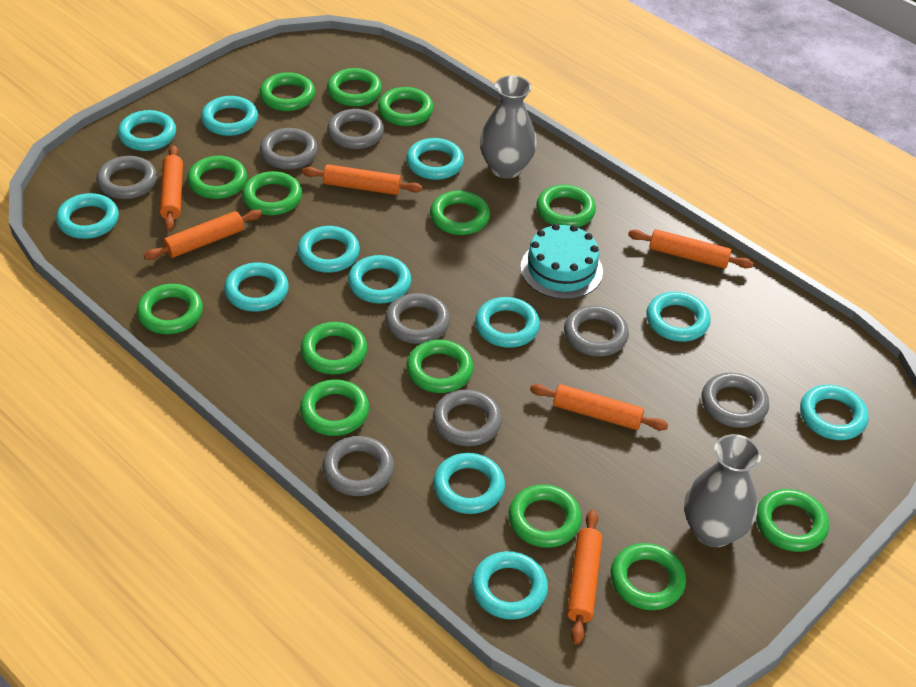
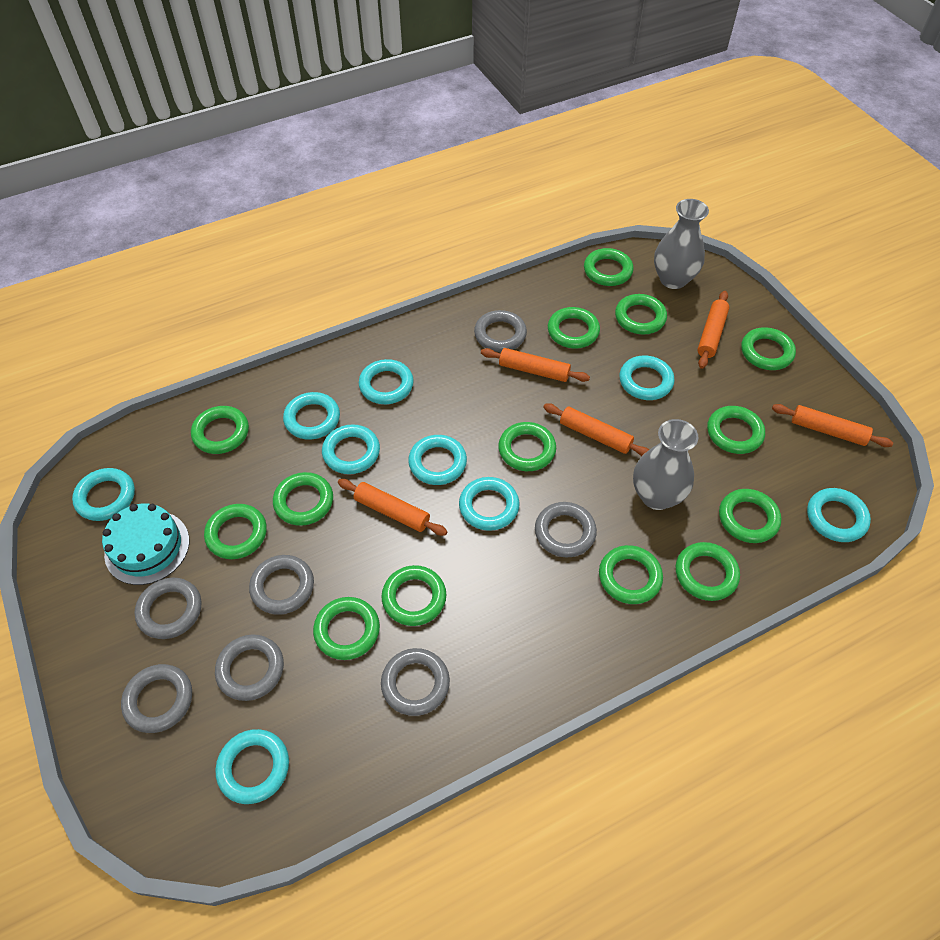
grey ring: [96,156,157,199] [260,128,318,169] [322,436,394,496] [327,109,384,149] [385,293,450,344] [433,389,502,446] [564,306,629,356] [701,373,769,428] = 8 -> [121,664,192,733] [135,578,201,639] [215,634,284,701] [249,555,314,615] [381,648,450,716] [474,310,527,352] [535,502,597,557] = 7
orange rolling pin: [144,209,262,260] [160,145,183,231] [302,164,423,195] [530,384,668,431] [567,510,602,645] [628,229,753,269] = 6 -> [338,479,447,536] [481,348,590,382] [543,403,649,456] [697,291,729,369] [772,404,893,447] = 5
turquoise ring: [56,193,119,239] [118,110,176,151] [201,96,258,136] [224,262,289,312] [297,226,360,273] [348,255,411,304] [406,138,464,180] [433,453,505,514] [472,551,548,619] [475,297,540,348] [646,292,710,342] [800,385,869,440] = 12 -> [72,468,135,521] [215,729,289,804] [283,392,340,440] [322,424,380,474] [359,359,414,404] [408,435,467,485] [459,477,519,531] [619,356,674,400] [807,488,871,542] = 9

